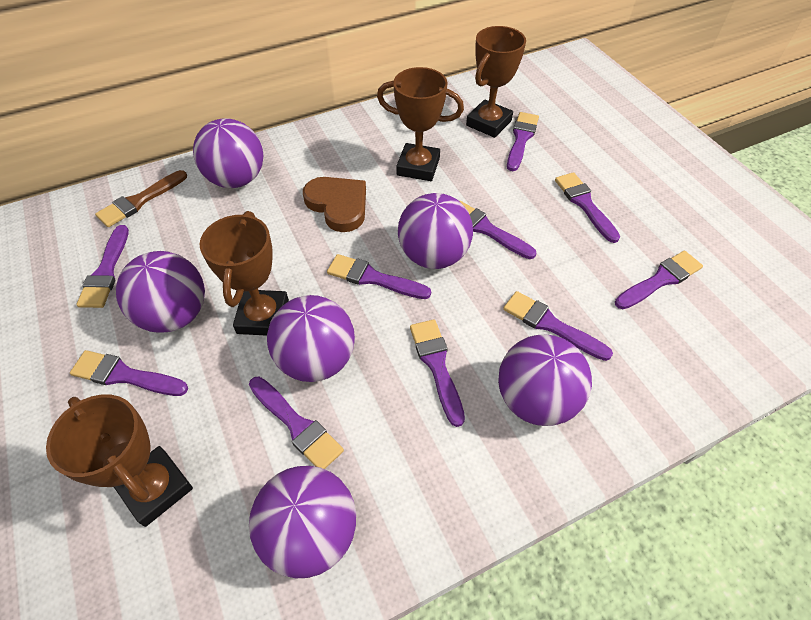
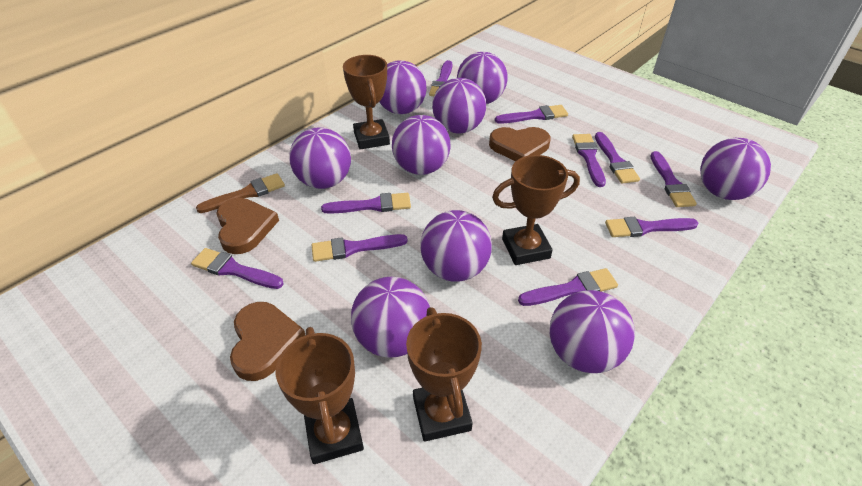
brown heart: [303,177,366,232] = 1 -> [216,198,279,254] [230,302,306,381] [489,127,551,161] = 3
purple ball: [116,251,205,333] [193,118,264,188] [249,466,356,578] [267,295,355,382] [398,193,473,269] [498,335,592,426] = 6 -> [289,127,351,189] [351,277,430,358] [379,60,427,114] [392,115,451,175] [420,210,492,282] [432,78,486,133] [457,52,508,104] [550,290,635,373] [700,138,771,200] = 9

